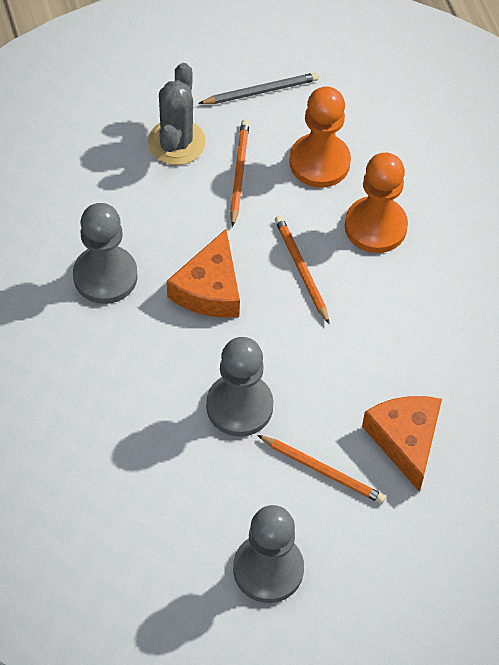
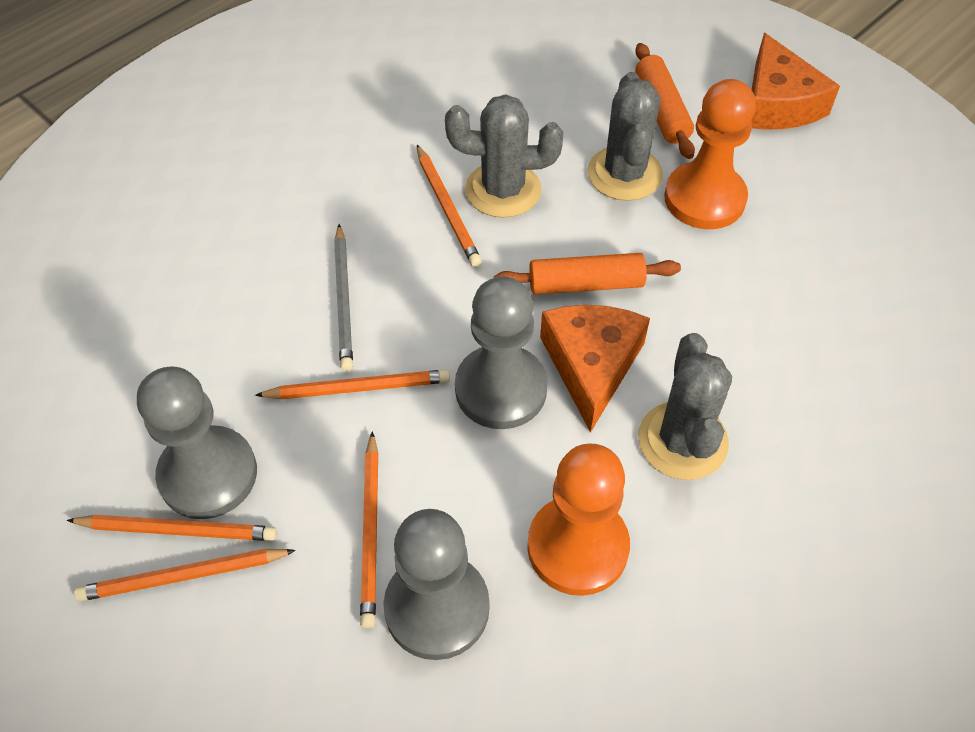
grey cactus: [148,63,206,165] = 1 -> [445,94,563,218] [587,72,663,201] [638,333,732,480] = 3
orange pencil: [230,120,250,227] [257,435,386,504] [275,216,329,324] = 3 -> [67,515,277,541] [74,549,296,602] [255,369,450,399] [360,431,379,628] [417,145,482,267] = 5
orange rolling pin: none = 0 -> [494,253,681,295] [635,43,695,159] = 2

